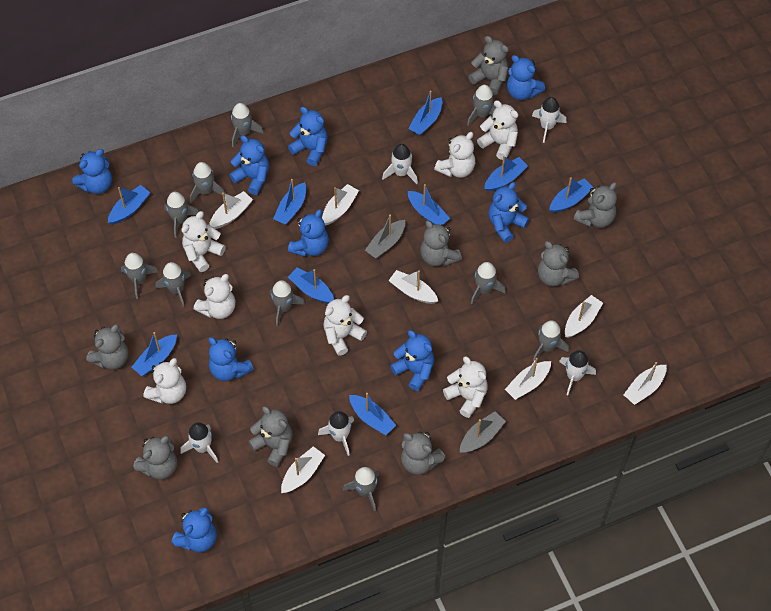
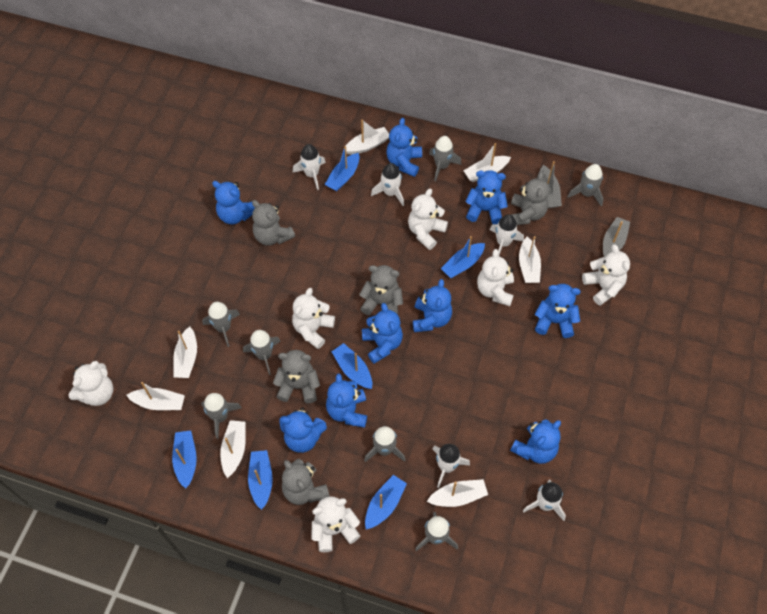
blue boat: [108,185,151,224] [131,332,177,376] [273,179,306,225] [288,268,334,303] [349,393,396,435] [408,90,443,135] [408,184,450,225] [484,156,528,191] [549,177,594,213] = 9 -> [172,430,197,489] [248,450,273,510] [325,146,359,191] [331,343,372,389] [365,475,407,529] [441,236,485,278] = 6
grey rocket: [121,253,158,299] [156,262,191,307] [164,192,199,238] [190,162,225,203] [231,103,264,147] [270,280,305,326] [343,467,379,511] [467,85,496,126] [471,262,506,304] [533,320,569,362] = 10 -> [201,393,242,439] [202,302,240,347] [243,330,281,375] [364,425,405,462] [415,512,458,551] [429,136,462,181] [567,164,603,207] = 7
grey teddy bear: [86,324,129,370] [133,436,177,479] [248,406,293,467] [401,432,446,475] [420,220,462,267] [468,36,509,95] [538,241,579,287] [573,182,617,228] = 8 -> [252,200,295,246] [273,350,320,403] [282,459,329,505] [359,265,403,315] [511,172,550,225] = 5
white teddy bear: [143,358,186,404] [181,211,226,272] [194,274,236,319] [323,295,367,356] [434,132,475,178] [443,356,488,418] [477,100,518,160] = 7 -> [69,361,113,406] [292,288,335,349] [311,496,360,552] [408,189,448,250] [477,249,514,306] [582,244,630,305] = 6

